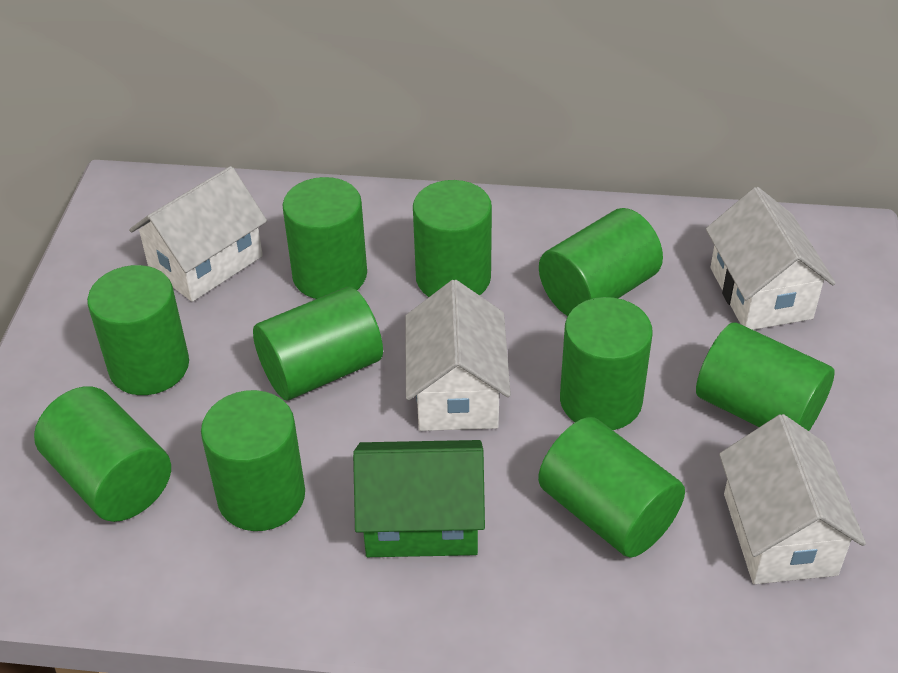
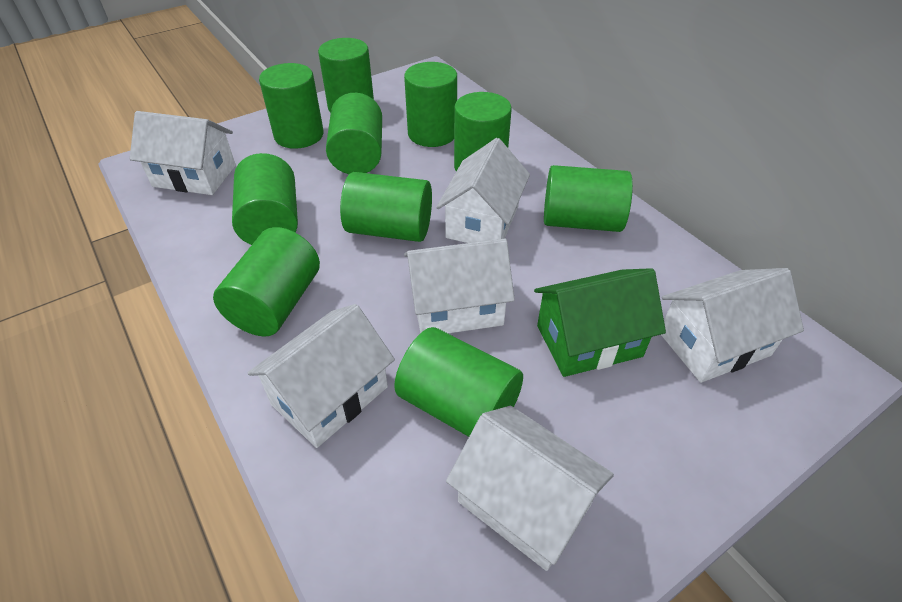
white house: [129,166,267,302] [405,280,511,431] [706,187,836,330] [719,414,866,584] = 4 -> [130,111,236,195] [248,304,395,448] [404,239,515,333] [436,138,530,243] [446,406,614,571] [661,268,804,383] = 6

